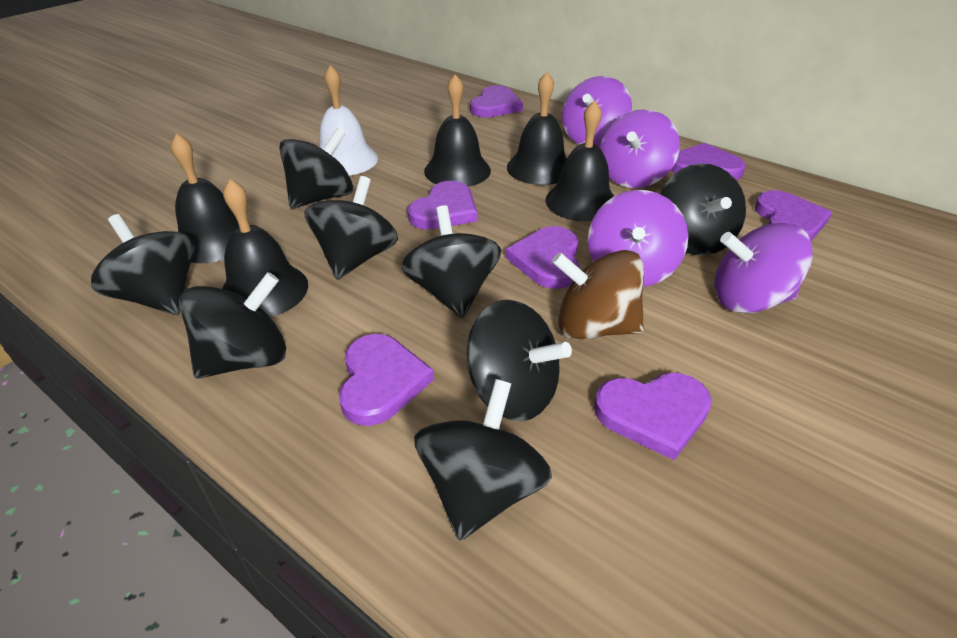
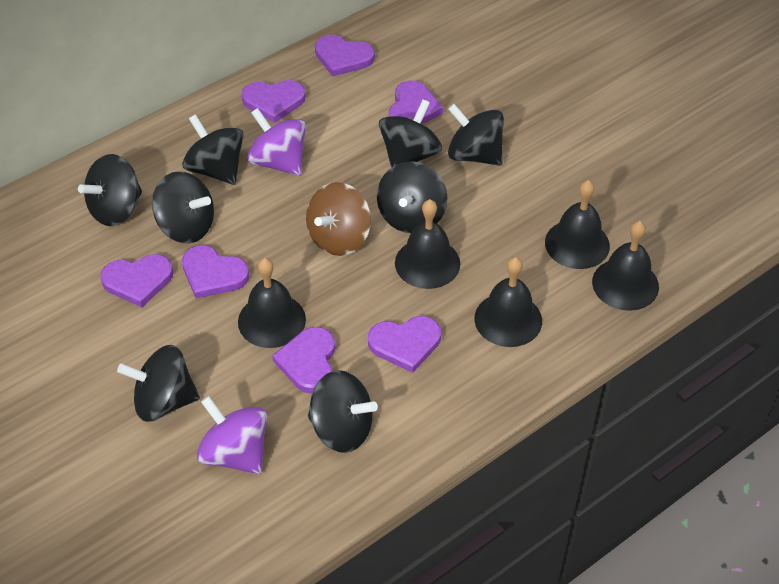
purple spinning top: [562,76,632,146] [588,190,688,287] [600,109,680,188] [714,223,813,313] = 4 -> [197,396,267,474] [247,108,306,176] = 2
white bell: [319,65,378,176] = 1 -> none = 0

